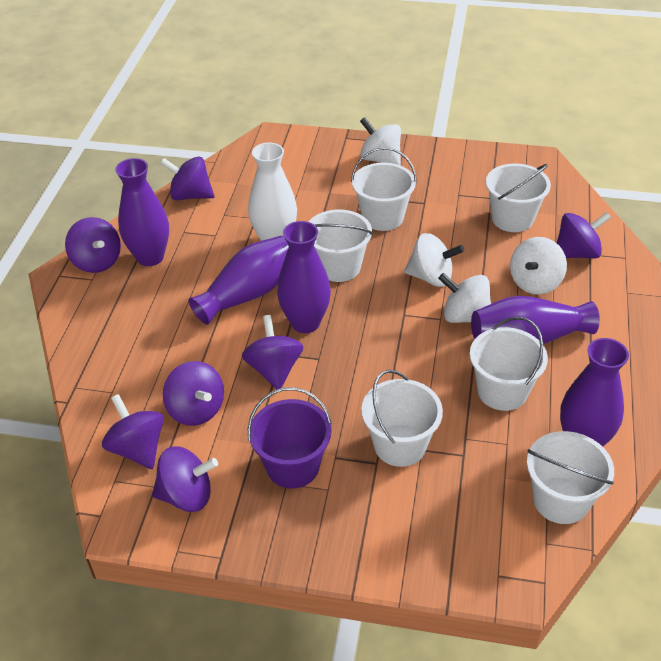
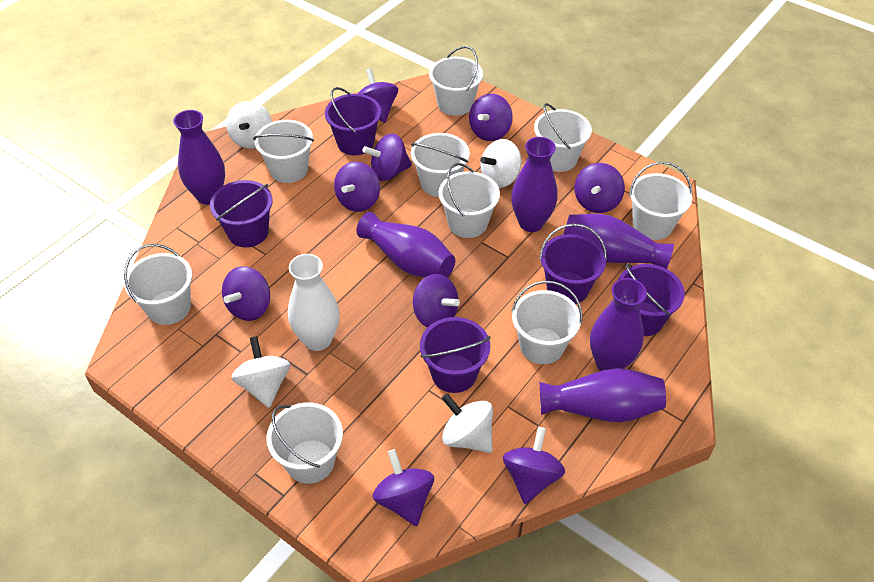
purple bucket: [248,387,332,489] = 1 -> [210,180,273,247] [325,87,381,155] [420,317,491,393] [539,224,607,304] [618,264,685,336] = 5
purple spinning top: [65,217,121,273] [102,394,164,469] [152,446,218,512] [160,157,214,200] [163,361,224,426] [242,315,303,390] [557,212,611,259] = 7 -> [222,266,270,321] [334,162,380,212] [358,68,398,123] [362,134,412,181] [373,449,434,526] [413,274,460,328] [469,94,513,141] [503,427,565,504] [574,163,625,213] = 9
purple vase: [115,158,169,266] [188,236,289,325] [277,221,331,333] [471,296,600,344] [560,338,629,447] = 5 -> [173,110,225,205] [357,212,455,278] [511,137,557,232] [540,368,666,422] [563,214,674,269] [590,278,647,371] = 6
white bucket: [309,210,373,282] [351,147,417,231] [361,370,443,467] [470,317,548,411] [486,164,551,232] [527,431,614,524] = 6 -> [124,244,192,325] [253,120,314,183] [266,402,343,484] [411,133,470,197] [429,46,483,116] [439,163,500,238] [511,281,582,364] [534,103,592,172] [629,162,693,240] = 9

